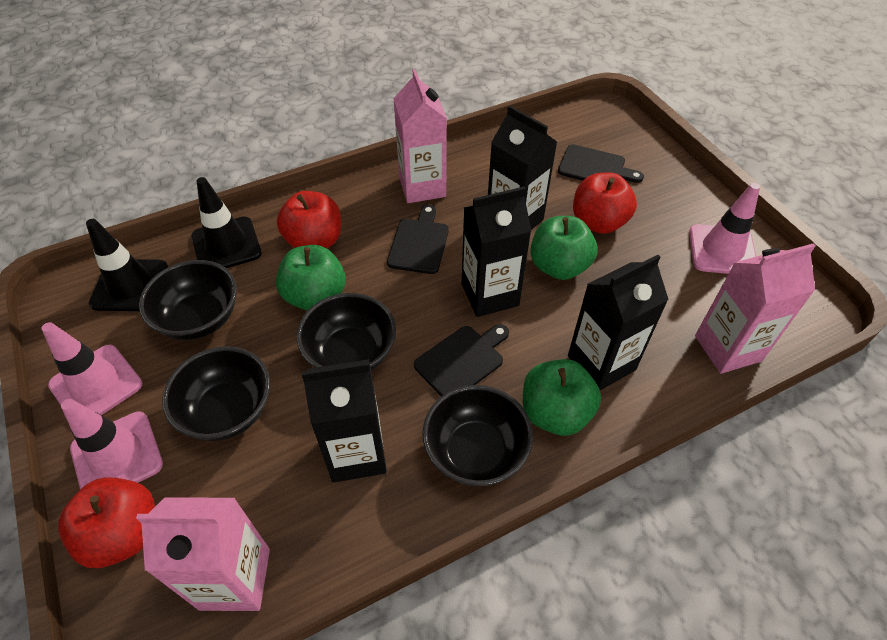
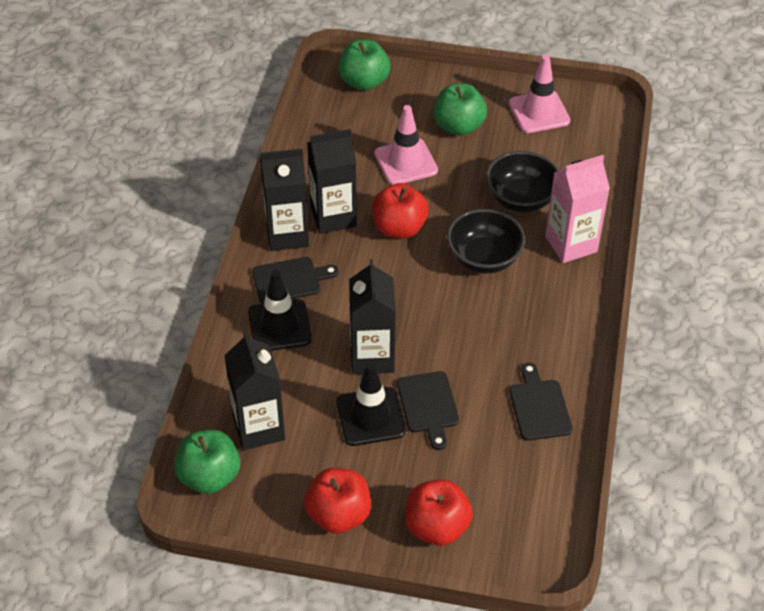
black bowl: [139,260,237,340] [162,346,270,441] [297,293,396,371] [422,385,533,487] = 4 -> [447,209,525,274] [486,151,559,212] = 2
pink carton: [136,497,270,611] [393,69,447,203] [695,243,815,374] = 3 -> [545,155,610,263] = 1
pink traffic cone: [42,322,142,415] [61,399,163,489] [689,183,760,274] = 3 -> [374,105,438,185] [509,55,570,133] = 2

